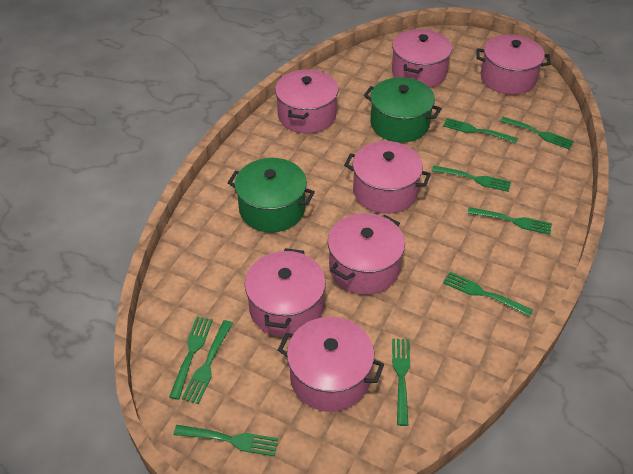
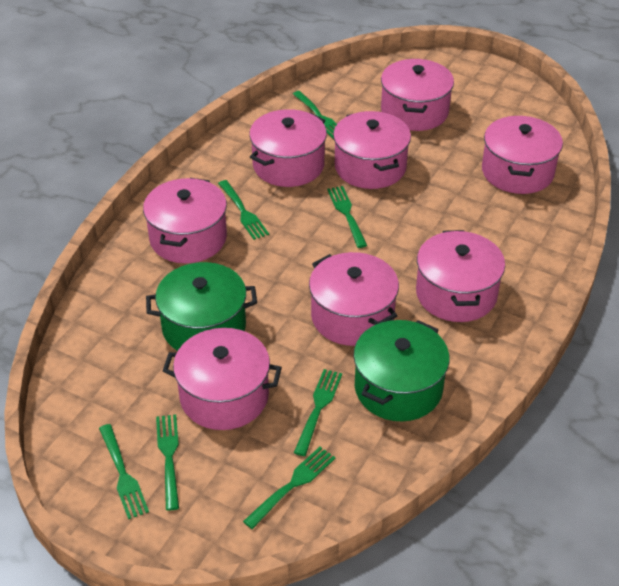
green fork: [169,317,213,400] [174,425,279,456] [182,320,233,404] [392,339,410,426] [432,165,511,192] [443,118,518,144] [443,272,533,317] [467,207,552,235] [500,117,574,149] = 9 -> [99,424,149,519] [156,414,179,511] [218,180,269,240] [243,447,335,529] [293,91,337,139] [294,369,342,456] [327,186,367,248] = 7
pink pot: [245,248,326,337] [275,69,339,133] [278,317,384,412] [328,213,405,295] [344,141,431,214] [392,29,452,88] [476,34,551,95] = 7 -> [143,178,227,264] [162,328,282,430] [249,109,327,187] [309,252,399,346] [333,111,411,189] [381,59,454,131] [416,230,505,322] [482,116,563,194] = 8

